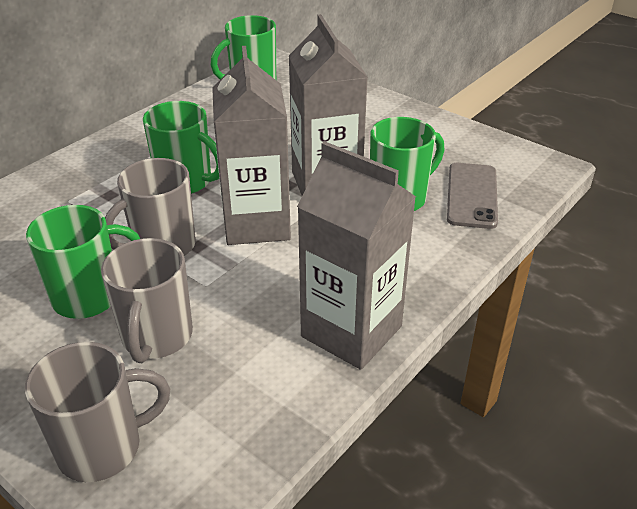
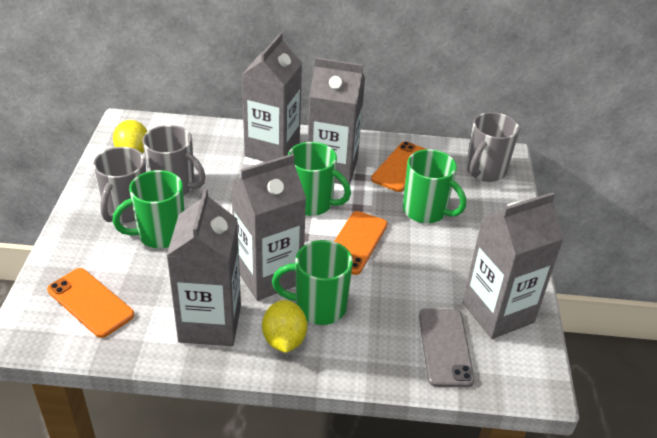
grey carton: [212,46,291,245] [289,14,367,195] [297,141,416,370] = 3 -> [166,188,241,346] [231,154,306,301] [242,33,302,162] [308,57,365,185] [462,192,564,339] = 5
orange phone: none = 0 -> [47,268,134,338] [334,211,388,275] [371,141,425,192] = 3
yellow lemon: none = 0 -> [113,120,148,154] [262,300,307,353] = 2

